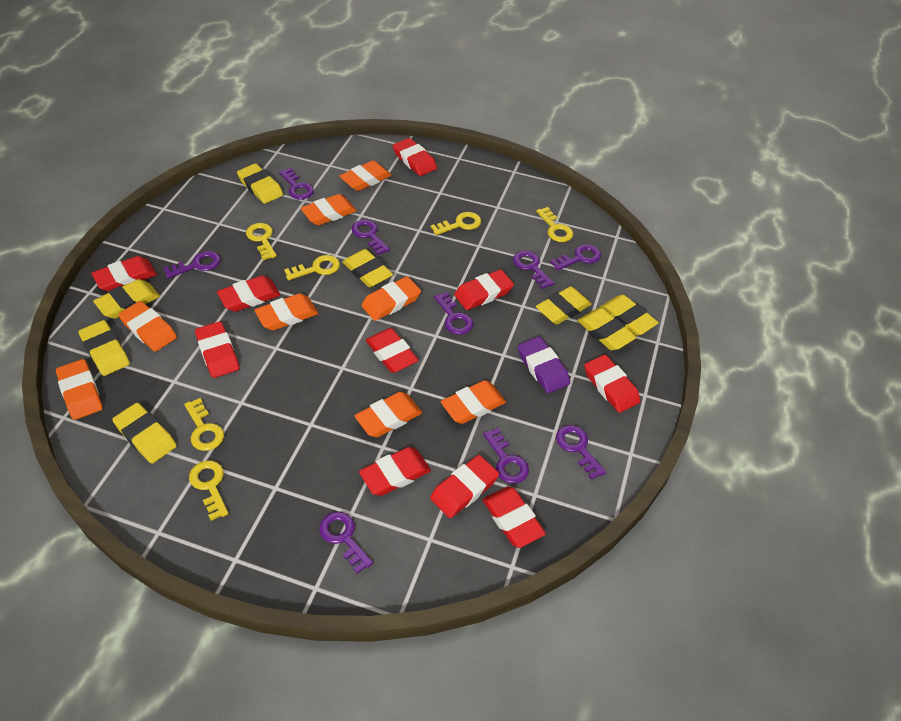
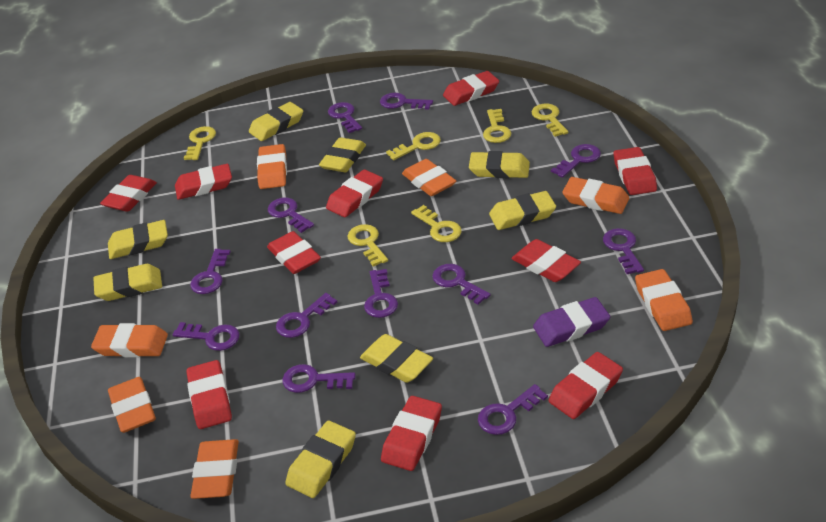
orange eraser: [56,359,103,420] [118,301,177,352] [254,293,318,330] [301,194,357,225] [340,160,392,191] [355,392,422,437] [361,276,421,321] [441,380,506,424] = 8 -> [91,323,168,357] [108,377,156,433] [190,439,239,499] [257,144,287,189] [402,159,456,196] [562,177,629,214] [635,269,693,331] = 7
purple key: [163,251,220,278] [279,168,314,199] [319,512,373,574] [351,219,390,255] [434,292,473,335] [483,428,529,484] [513,251,554,289] [550,244,601,271] [556,425,606,480] = 9 -> [172,322,240,351] [190,249,231,294] [268,198,314,233] [276,293,337,338] [282,364,356,393] [328,102,362,133] [364,269,398,318] [380,93,433,110] [432,264,490,305] [478,384,548,435] [551,144,601,178] [603,228,644,274] = 12

